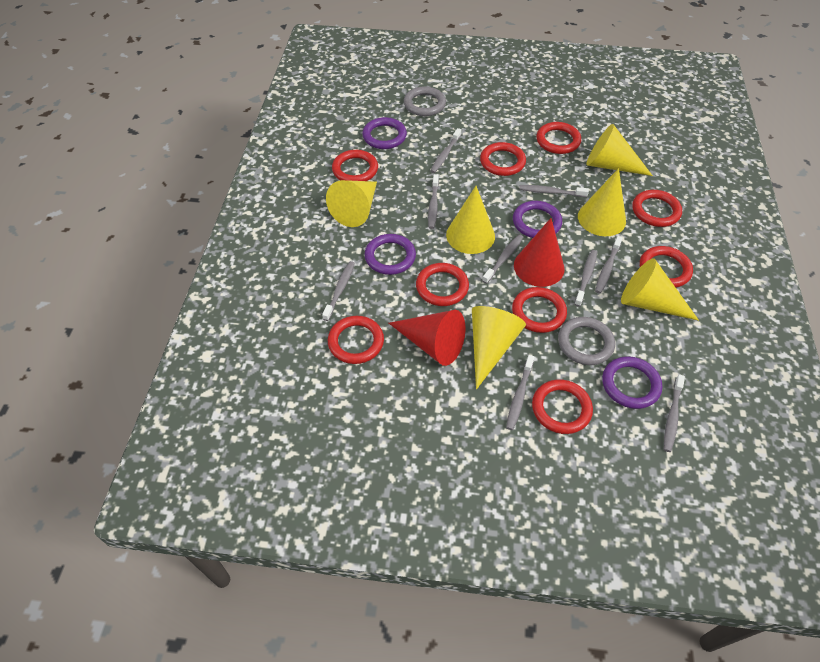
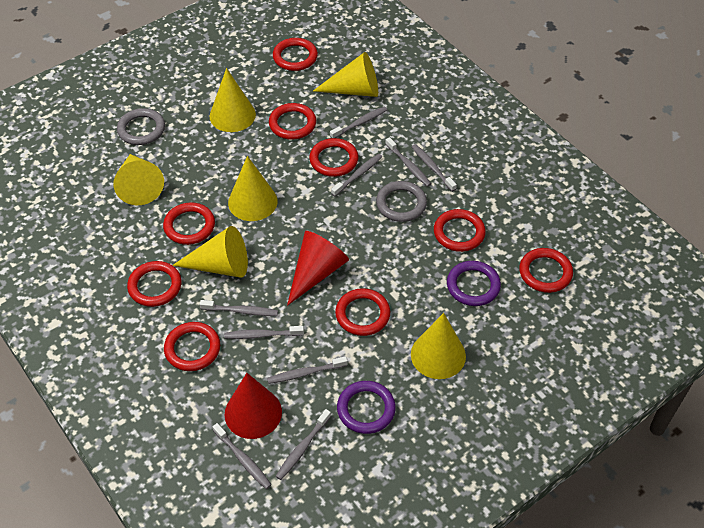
purple ring: [362,117,407,149] [365,234,416,275] [513,201,562,238] [602,356,662,409] = 4 -> [337,381,396,434] [447,261,501,306] = 2

